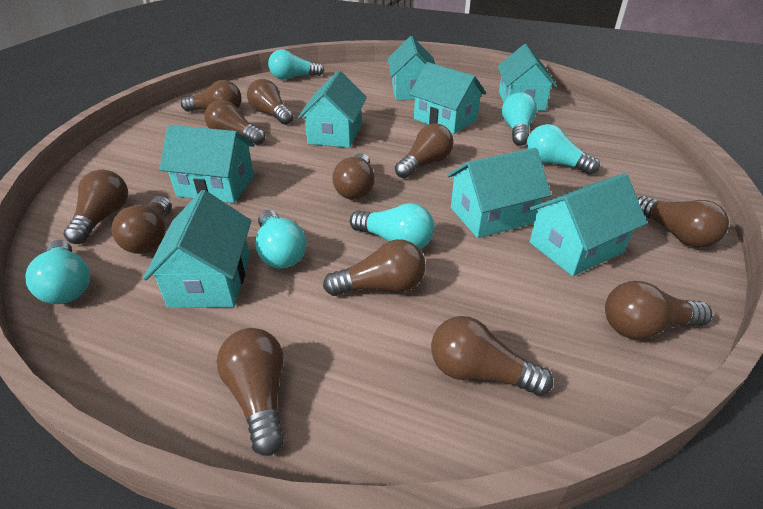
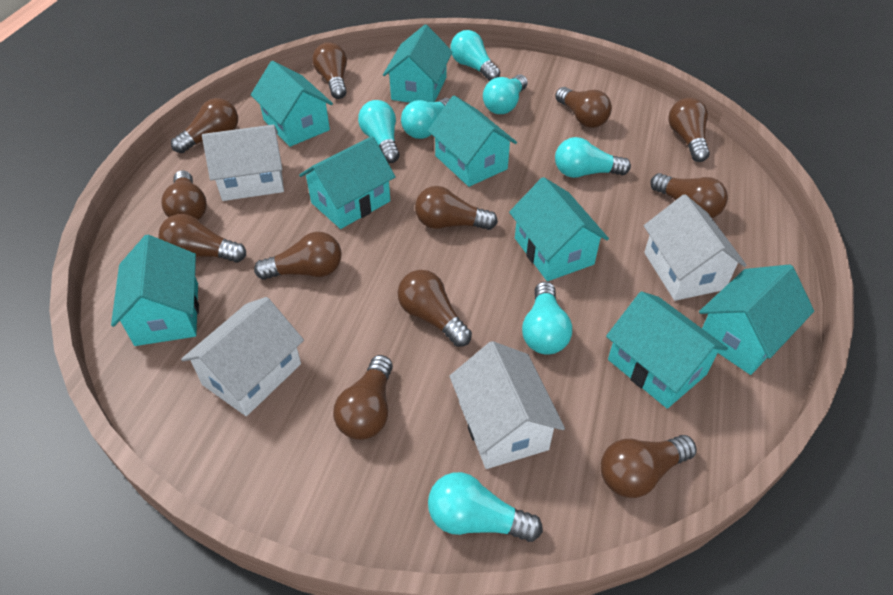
turquoise light bulb: [26,240,90,304] [255,210,307,269] [268,49,324,80] [350,203,435,249] [502,92,537,146] [526,124,600,175] = 6 -> [358,100,400,163] [401,98,450,139] [428,472,543,542] [451,30,500,81] [483,74,528,114] [522,282,572,355] [555,137,631,178] = 7
white house: none = 0 -> [181,297,304,416] [202,125,284,201] [450,341,565,469] [644,194,747,301] = 4

